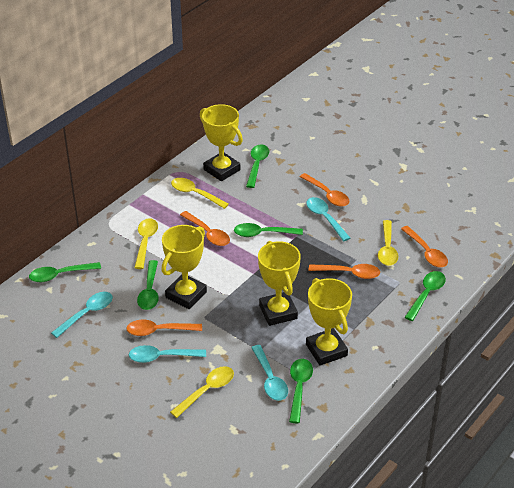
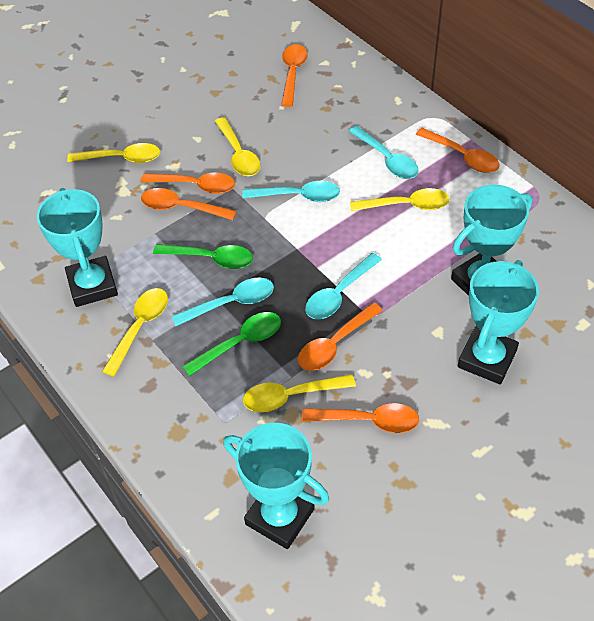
green spoon: [29,262,101,282] [137,260,159,310] [234,223,303,237] [246,145,269,188] [289,359,313,423] [404,271,446,321] = 6 -> [153,244,253,269] [182,312,281,376] = 2
orange spoon: [126,320,202,336] [180,211,230,246] [300,173,350,207] [308,264,380,279] [401,226,448,268] = 5 -> [141,173,235,194] [141,188,237,220] [281,44,308,107] [298,303,383,371] [302,403,419,433] [416,128,500,173] = 6
turquoise trophy: none = 0 -> [37,188,118,307] [223,423,329,549] [451,184,533,296] [458,260,539,384] = 4
yellow spoon: [134,218,158,269] [170,366,234,418] [171,178,229,209] [378,220,398,266] = 4 -> [67,143,160,163] [102,288,168,376] [215,117,260,176] [243,374,356,412] [350,188,450,211] = 5
yellow trophy: [161,225,207,309] [200,104,243,181] [258,241,301,326] [306,278,352,366] = 4 -> none = 0

